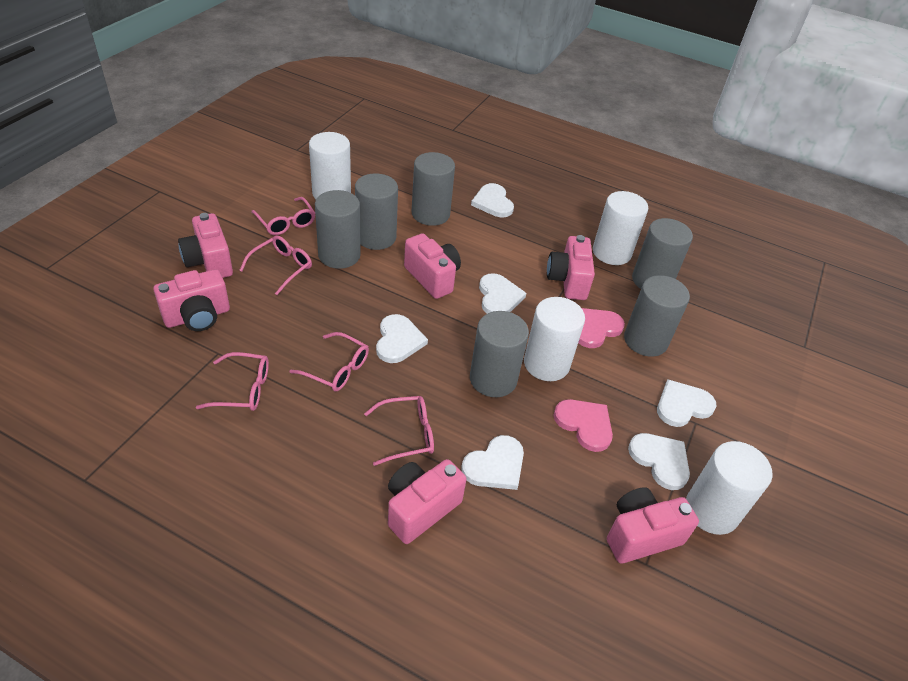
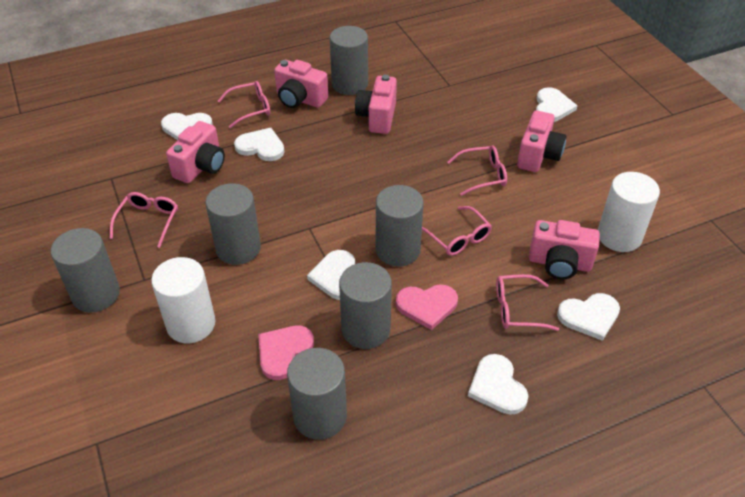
pink camera: [153,269,230,331] [178,213,233,278] [388,459,466,544] [404,233,461,299] [547,235,595,300] [607,487,699,564] = 6 -> [166,121,225,183] [274,60,328,108] [355,74,397,134] [517,111,566,172] [529,220,600,279] = 5
white cylinder: [309,132,351,199] [524,297,585,381] [593,191,648,265] [686,441,772,535] = 4 -> [151,257,215,343] [598,172,660,252] = 2

